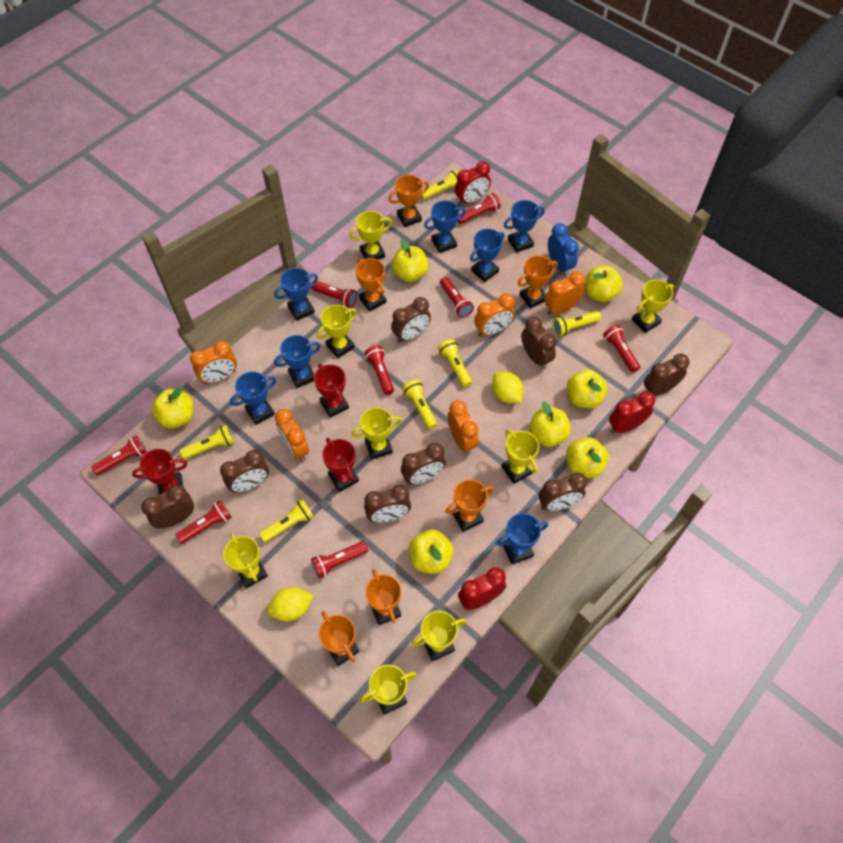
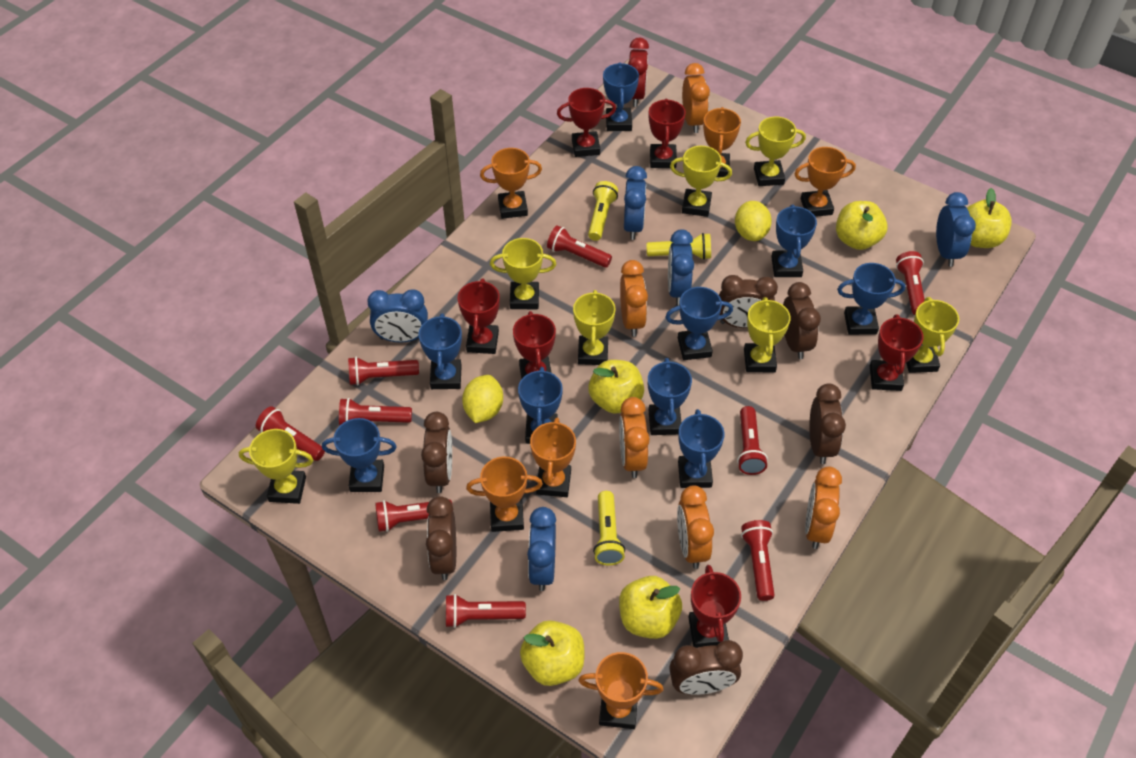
blue clock: [548,223,579,276] = 1 -> [367,289,428,342] [527,507,556,591] [624,166,647,240] [668,230,694,305] [936,192,976,267] = 5
blue trophy: [230,371,276,425] [274,268,318,321] [274,335,321,388] [424,200,466,253] [470,229,505,282] [496,513,548,564] [504,200,545,253] = 7 -> [322,418,397,492] [418,313,462,389] [518,367,563,444] [603,62,639,131] [648,358,692,435] [665,287,733,360] [678,409,725,488] [771,204,817,277] [837,263,905,335] = 9
brown clock: [141,485,194,528] [220,450,269,493] [364,485,411,523] [391,297,431,343] [401,443,446,485] [521,317,557,369] [538,473,587,511] [644,354,690,396] = 8 -> [421,412,452,493] [426,496,456,580] [669,640,743,695] [719,275,778,328] [783,282,821,359] [809,383,846,464] = 6
red clock: [455,161,491,206] [458,567,506,610] [609,391,655,433] = 3 -> [628,37,649,107] = 1
red flashlight: [91,435,147,475] [176,500,232,544] [311,281,358,308] [311,541,368,578] [365,345,394,395] [440,277,474,318] [458,193,501,224] [603,325,640,373] = 8 -> [256,406,325,461] [339,398,412,426] [348,357,419,385] [375,499,452,532] [446,594,526,628] [547,225,612,268] [737,406,768,475] [741,520,775,601] [896,251,925,315] = 9
red trophy: [132,449,187,495] [314,363,349,418] [322,438,359,492] = 3 -> [458,279,500,354] [513,311,556,378] [557,88,616,157] [649,99,686,168] [688,565,741,648] [870,315,923,391] = 6
yellow apple: [152,386,193,429] [392,239,428,282] [409,530,454,574] [529,401,571,447] [566,437,609,478] [567,370,607,408] [585,266,623,302] = 7 -> [520,620,584,686] [588,360,644,414] [619,576,682,639] [836,201,887,250] [967,188,1012,248] = 5
yellow flashlight: [180,425,235,459] [259,499,314,542] [402,379,437,429] [421,170,459,200] [438,339,472,387] [552,311,601,336] = 6 -> [588,181,618,241] [593,491,625,565] [646,233,711,260] = 3
yellow trophy: [223,533,268,588] [317,305,357,358] [349,211,392,260] [351,407,402,459] [360,665,417,715] [411,611,466,661] [501,429,539,484] [632,279,674,333] = 8 -> [239,429,314,504] [490,238,556,309] [573,290,616,365] [670,146,732,217] [744,297,791,372] [745,117,806,186] [906,297,959,373] = 7

